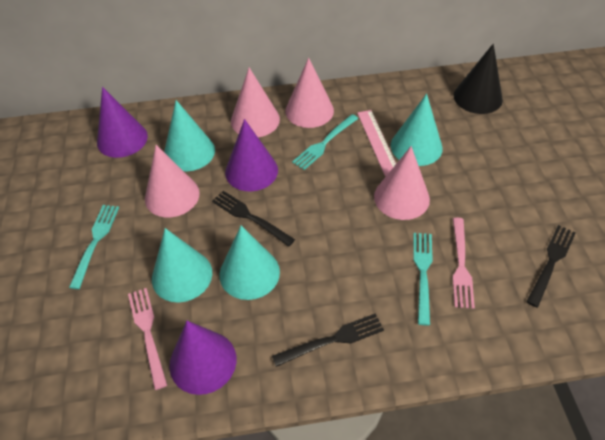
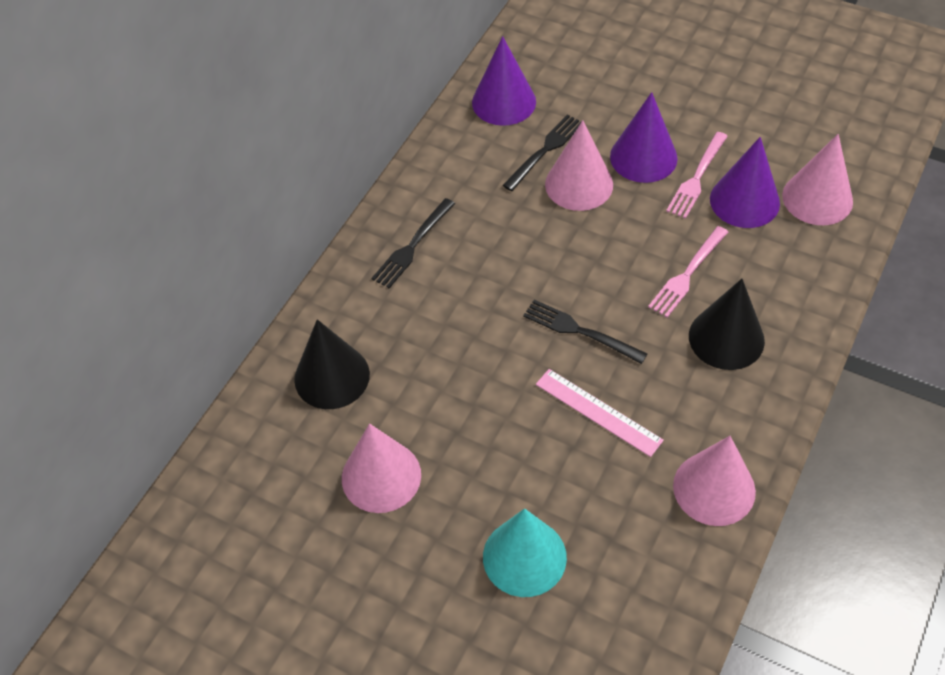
black cone: [454,43,503,114] = 1 -> [294,319,370,409] [689,279,765,370] = 2
turquoise cone: [152,228,212,302] [164,100,215,171] [219,226,280,300] [391,94,443,166] = 4 -> [483,508,567,597] = 1
turquoise fork: [69,205,119,289] [292,114,359,170] [414,233,433,326] = 3 -> none = 0

